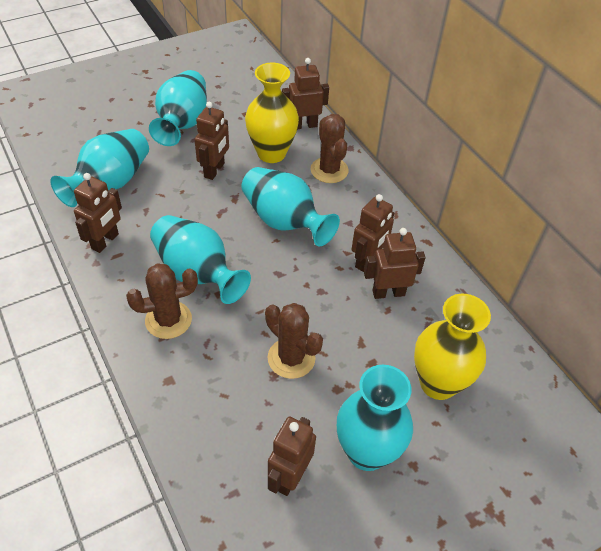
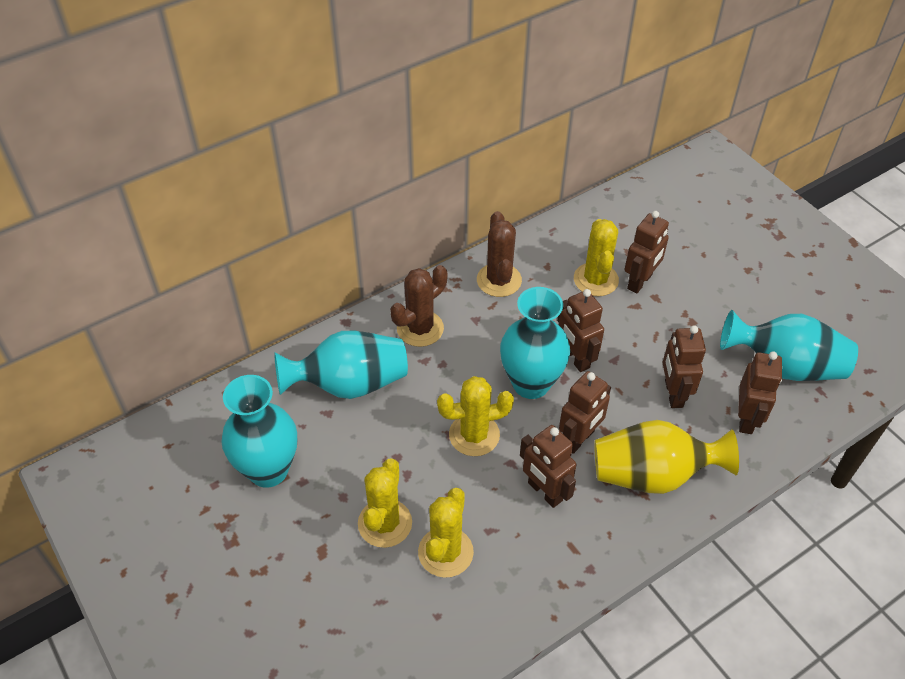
brown cactus: [126,263,198,339] [265,303,323,379] [311,114,349,183] = 3 -> [390,265,447,347] [477,211,522,297] = 2
turquoise vase: [51,129,149,207] [149,70,207,146] [150,215,251,304] [241,167,340,246] [337,365,413,471] = 5 -> [221,375,297,488] [274,331,408,399] [500,287,570,399] [720,310,858,381] = 4
yellow cactus: none = 0 -> [358,458,412,548] [418,488,474,578] [437,376,514,456] [574,219,619,296] = 4
yellow vase: [245,63,299,163] [414,294,491,400] = 2 -> [594,420,739,494] = 1

